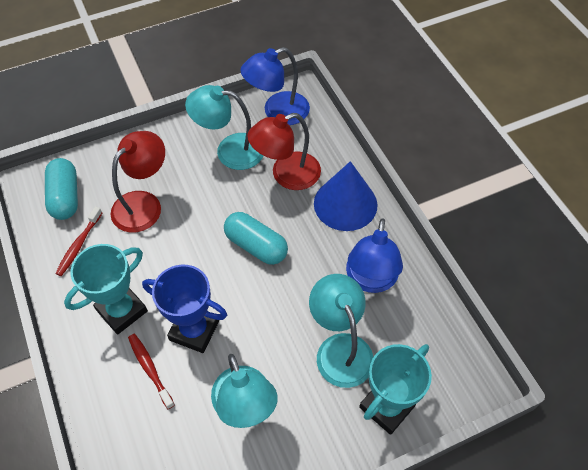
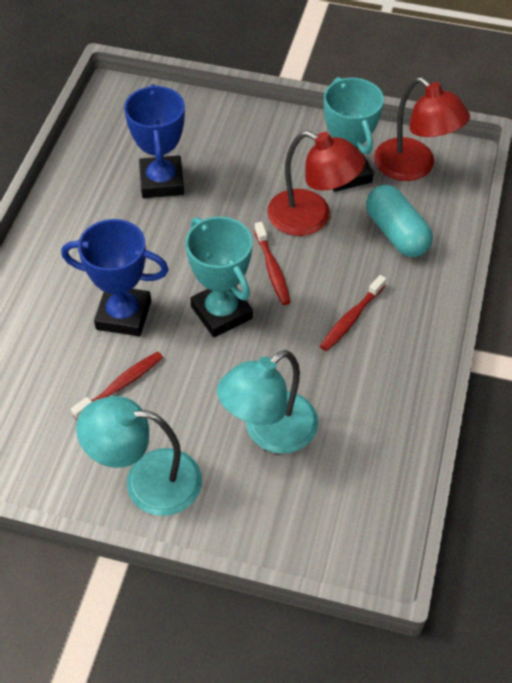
blue cone: [314,161,378,231] = 1 -> none = 0
blue lamp: [240,47,310,125] [346,218,403,293] = 2 -> none = 0
blue trophy: [142,265,227,353] = 1 -> [61,219,169,336] [124,84,185,198] = 2
red toothbrush: [55,206,102,276] [128,334,175,409] = 2 -> [71,352,163,420] [254,222,291,305] [320,275,386,351] = 3
turquoise capsule: [45,158,78,220] [224,212,288,265] = 2 -> [366,185,433,257] = 1
turquoise lamp: [185,85,263,170] [211,354,278,428] [309,274,373,388] = 3 -> [76,396,202,516] [217,350,318,454] = 2

